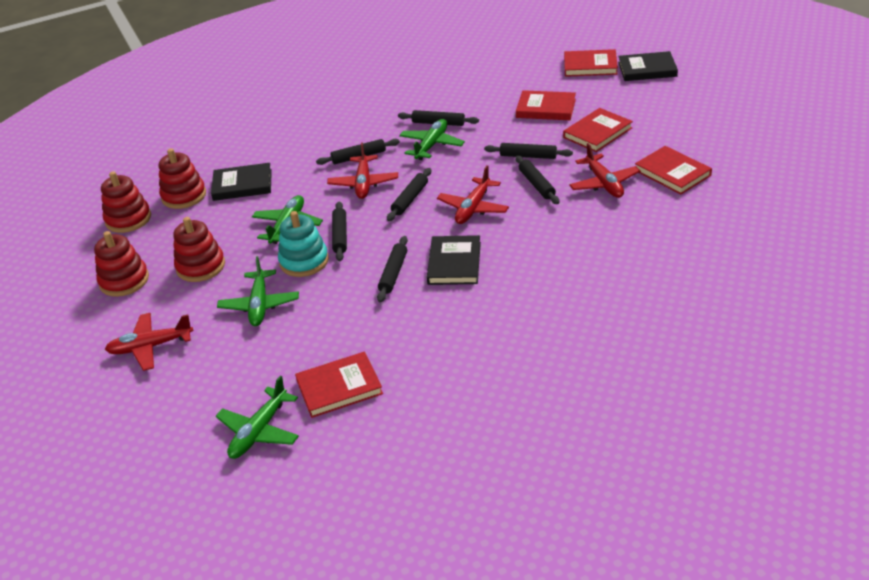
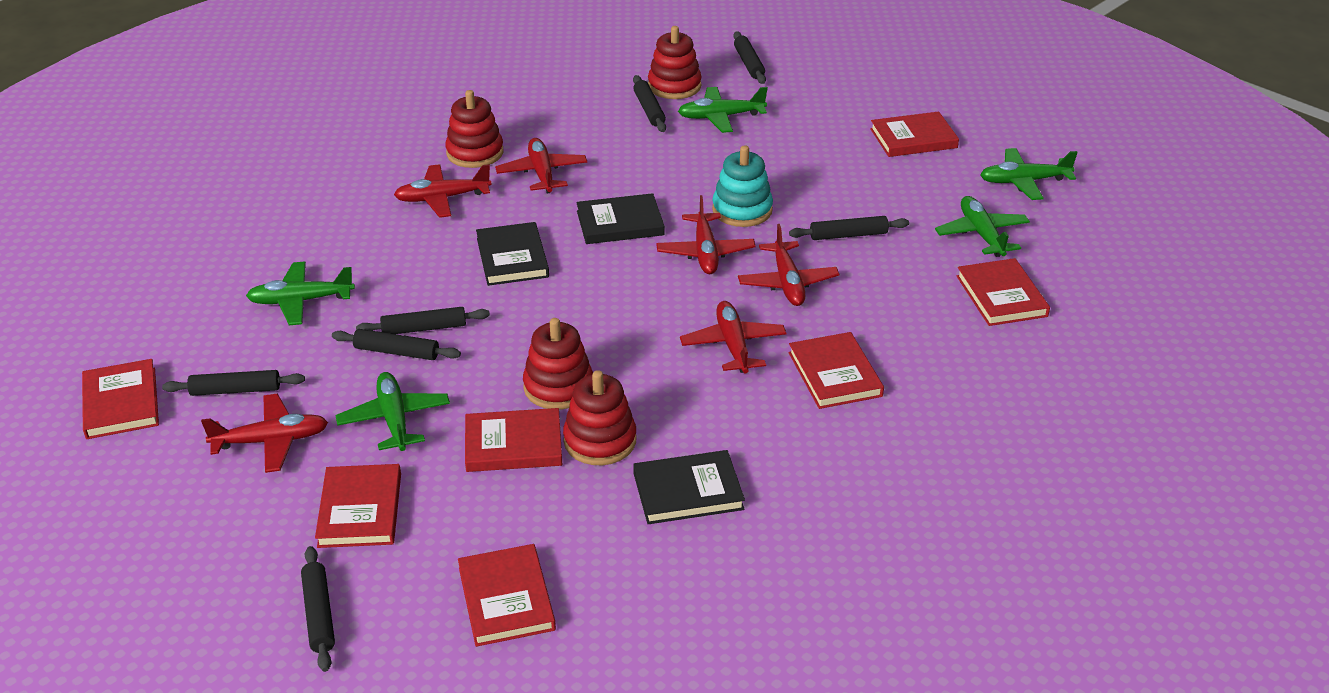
green plane: [216,376,299,459] [217,256,299,326] [252,195,323,244] [399,119,465,160] = 4 -> [246,262,355,325] [335,372,450,451] [678,87,768,133] [935,196,1030,257] [980,148,1078,200] = 5
red book: [295,351,383,418] [516,90,576,120] [563,108,633,152] [564,49,618,77] [635,146,712,194] = 5 -> [82,359,159,439] [315,464,401,548] [458,544,556,647] [465,408,562,472] [789,332,884,409] [870,111,959,157] [956,258,1050,326] = 7
red plane: [105,313,193,371] [327,142,398,199] [437,165,509,224] [569,143,640,198] = 4 -> [201,394,328,473] [394,164,492,218] [495,138,587,194] [656,195,755,274] [680,301,787,373] [738,224,839,306] = 6

